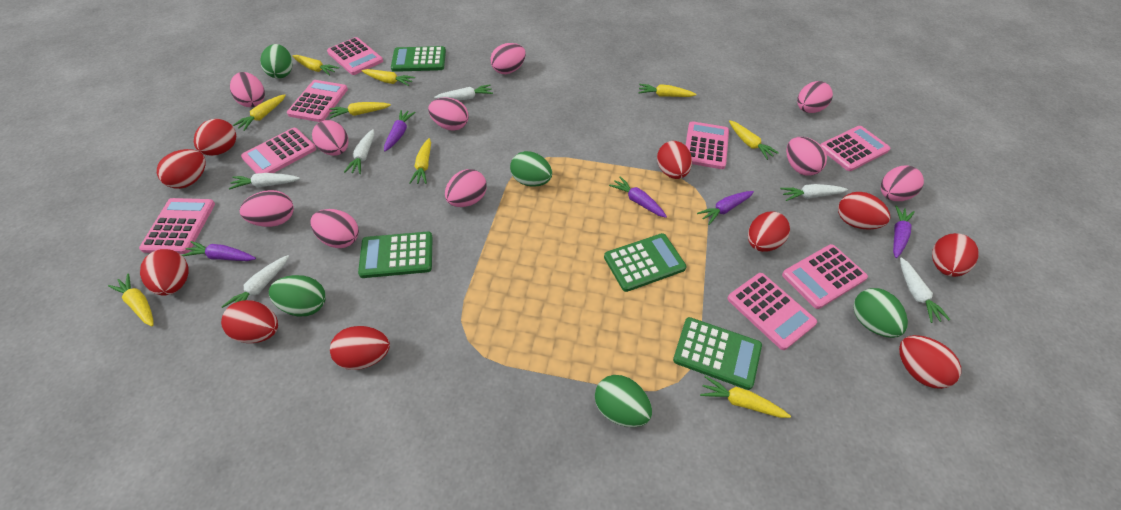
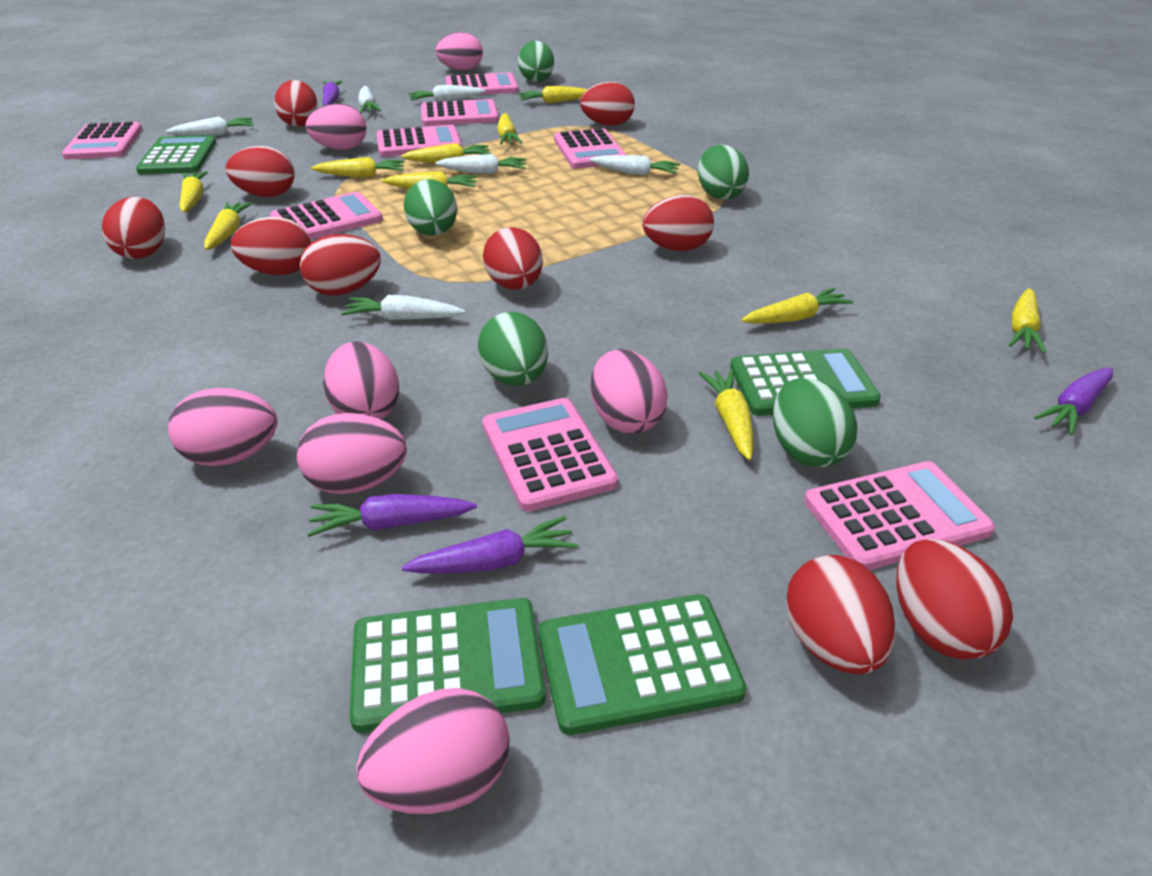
pink egg: [230,72,265,107] [240,190,294,227] [310,209,359,248] [312,120,348,156] [428,97,468,131] [445,169,487,207] [490,43,526,74] [786,137,827,176] [797,81,833,113] [881,165,924,201] = 10 -> [168,388,277,466] [297,413,407,494] [306,103,367,150] [323,341,399,419] [356,688,510,814] [435,32,483,71] [591,349,668,434] = 7
purple carrot: [182,241,256,261] [384,110,416,152] [609,176,667,218] [697,191,754,225] [893,206,915,258] = 5 -> [307,494,477,537] [323,81,342,106] [402,516,578,574] [1034,367,1113,435] = 4
yellow carrot: [108,274,153,326] [233,94,286,131] [292,55,339,76] [329,102,391,119] [362,69,415,86] [409,138,431,184] [638,84,696,97] [700,376,791,418] [729,121,779,160] = 9 -> [179,171,208,213] [204,202,252,250] [311,157,405,177] [382,171,477,189] [401,143,491,163] [497,113,522,145] [518,86,588,103] [698,369,753,460] [741,288,854,324] [1009,288,1046,353] = 10

